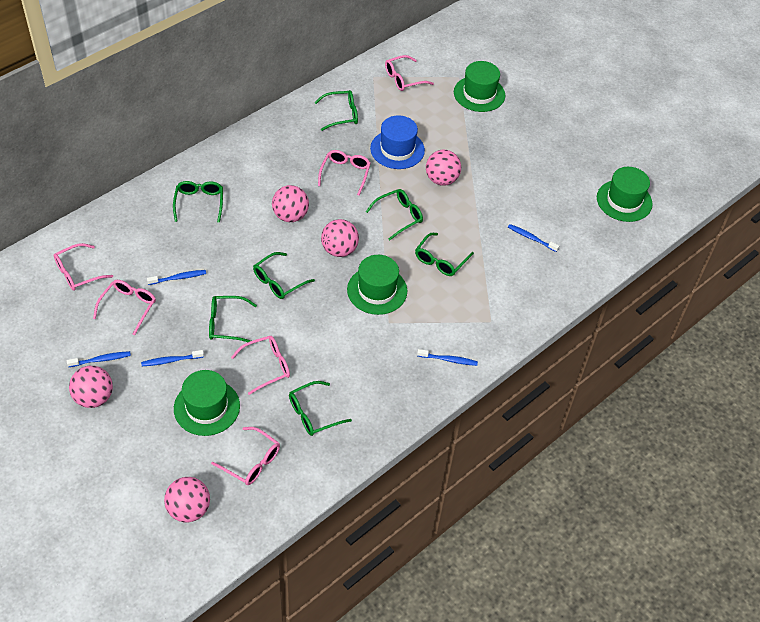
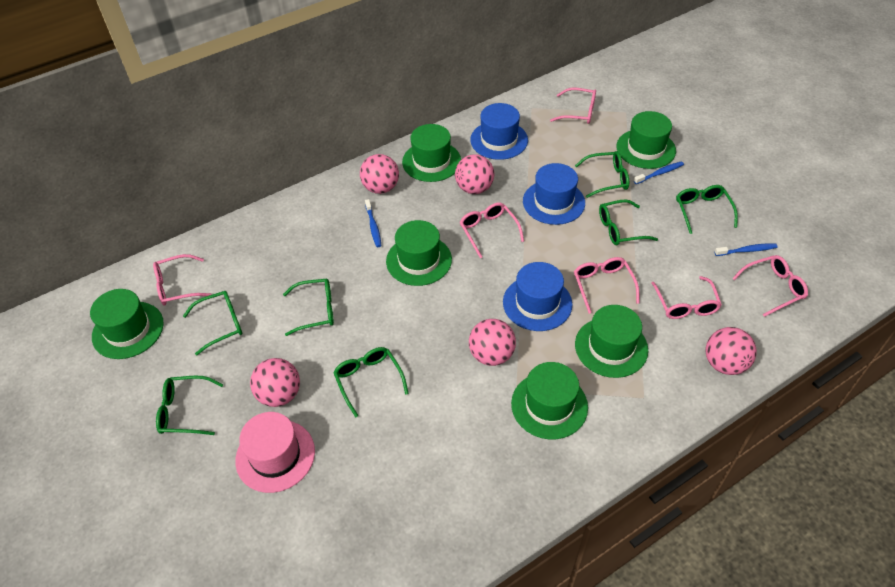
blue hat: [370,115,425,169] = 1 -> [470,103,528,160] [503,262,573,331] [523,163,585,225] = 3
blue toothbrush: [67,351,131,367] [141,350,204,366] [147,270,206,285] [417,349,478,366] [508,224,559,252] = 5 -> [365,199,381,247] [634,161,684,184] [715,243,778,256] = 3
green hat: [174,370,240,436] [347,255,407,315] [454,61,505,112] [597,167,652,222] = 4 -> [90,289,164,359] [386,220,452,286] [402,124,461,182] [511,362,588,439] [575,305,648,378] [617,111,676,169] = 6
pink hat: none = 0 -> [235,412,315,493] = 1

